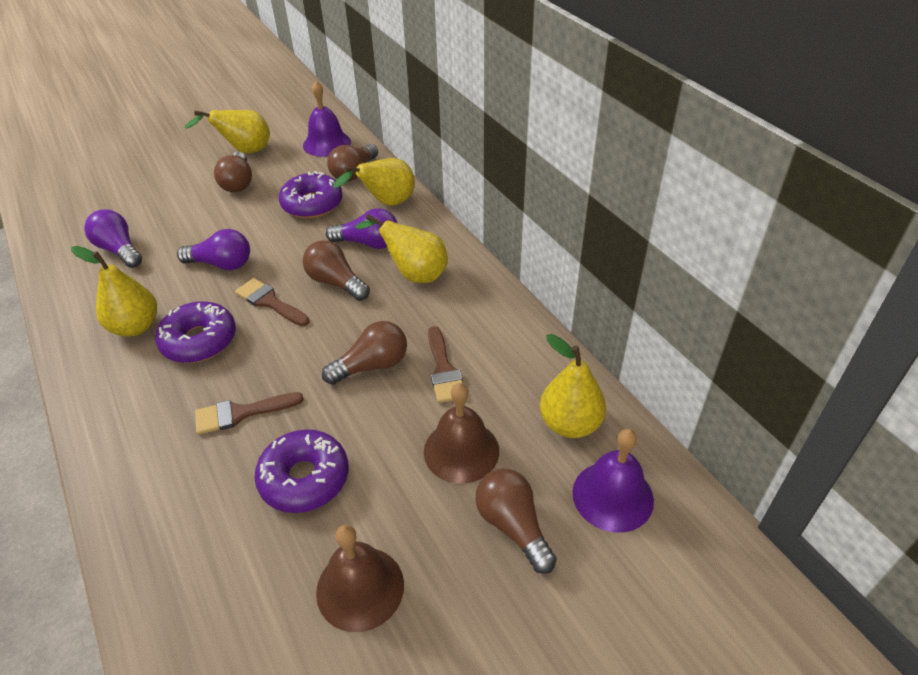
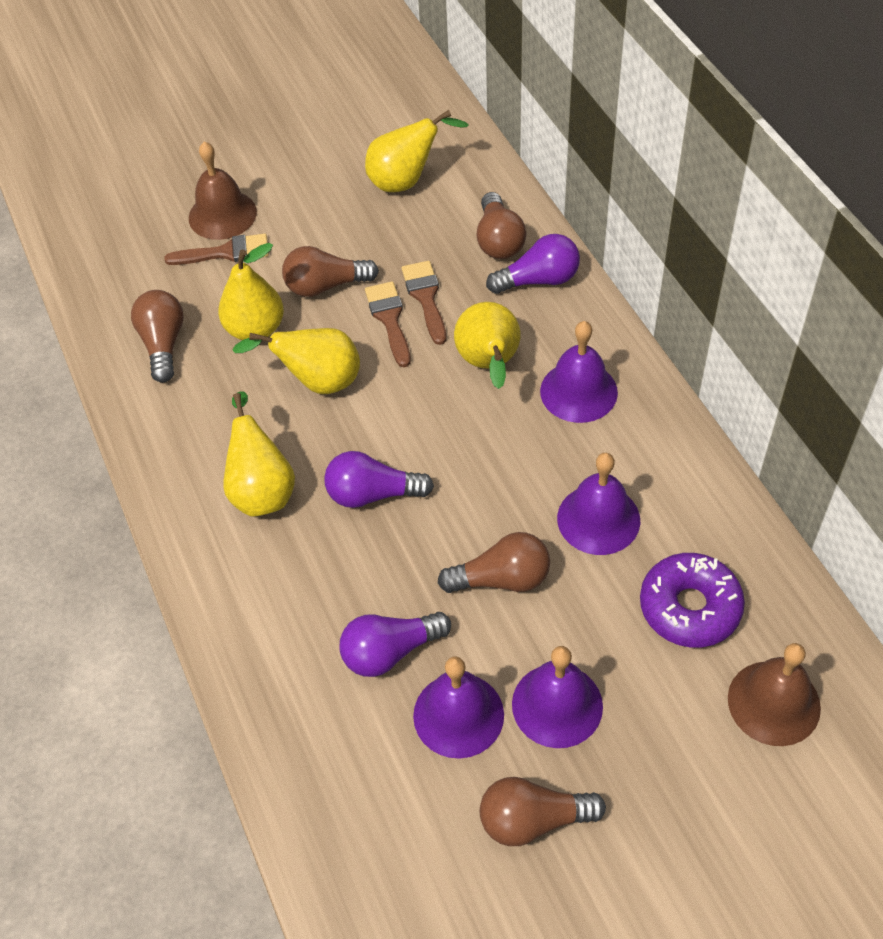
purple bell: [303,81,351,157] [572,429,654,533] = 2 -> [413,656,504,759] [512,646,603,748] [540,321,618,423] [557,453,640,555] = 4
purple donut: [155,301,236,363] [254,429,348,513] [279,171,343,218] = 3 -> [640,553,745,647] = 1

